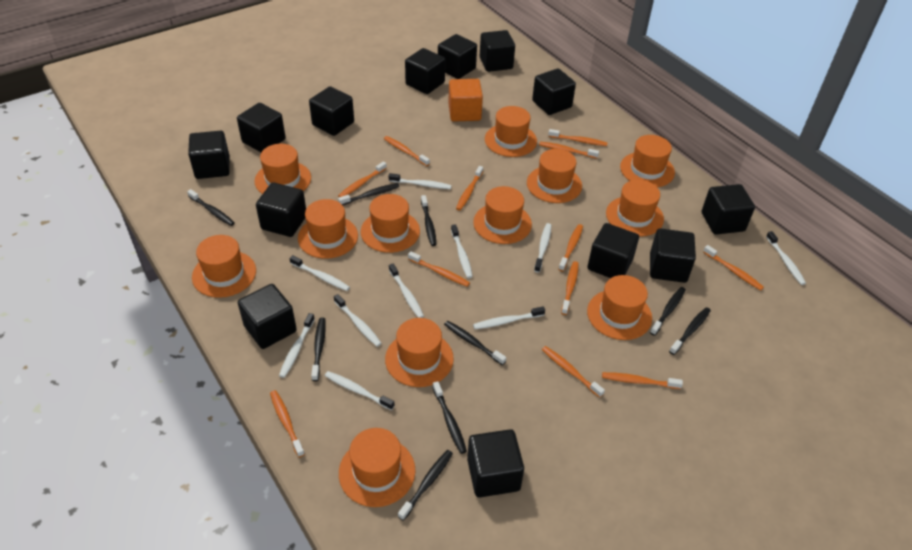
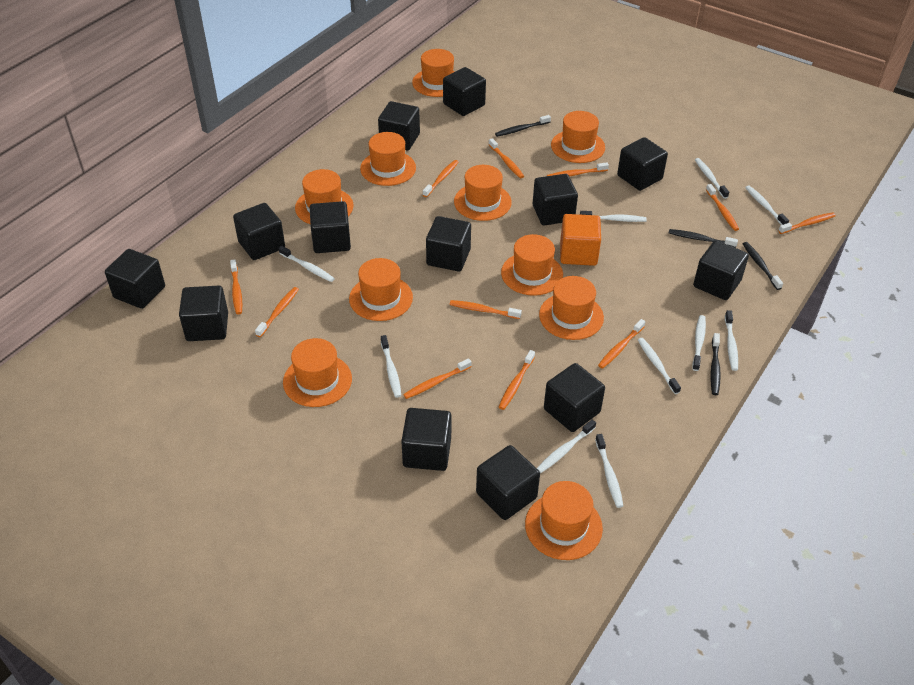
black toothbrush: [187,189,235,226] [311,318,326,381] [338,183,400,205] [398,450,453,521] [421,195,437,246] [432,381,467,454] [444,321,506,365] [650,287,686,336] [669,307,711,355] = 9 -> [495,115,551,137] [669,229,738,248] [710,333,721,395] [743,242,783,290] = 4
orange hat: [192,235,256,298] [254,144,311,194] [298,199,358,259] [339,428,415,507] [360,194,420,253] [385,318,454,387] [473,186,532,244] [485,106,537,157] [527,149,582,203] [587,275,652,340] [606,180,664,237] [620,135,675,187] = 12 -> [283,338,352,407] [295,169,353,224] [349,258,413,321] [360,132,416,186] [412,49,454,97] [454,165,512,221] [501,234,563,296] [525,481,603,560] [539,276,604,340] [551,111,605,163] = 10
orange toothbrush: [270,390,305,457] [338,161,387,197] [384,136,430,166] [408,251,470,287] [456,166,483,211] [539,142,599,159] [542,346,605,398] [548,129,608,146] [558,224,583,271] [561,261,579,315] [602,372,683,389] [703,245,764,291] = 12 -> [230,259,242,314] [255,287,299,337] [403,358,472,399] [423,160,459,197] [450,300,522,319] [488,138,524,178] [499,350,535,410] [547,162,609,177] [598,319,645,369] [706,184,739,231] [778,212,836,234] = 11

